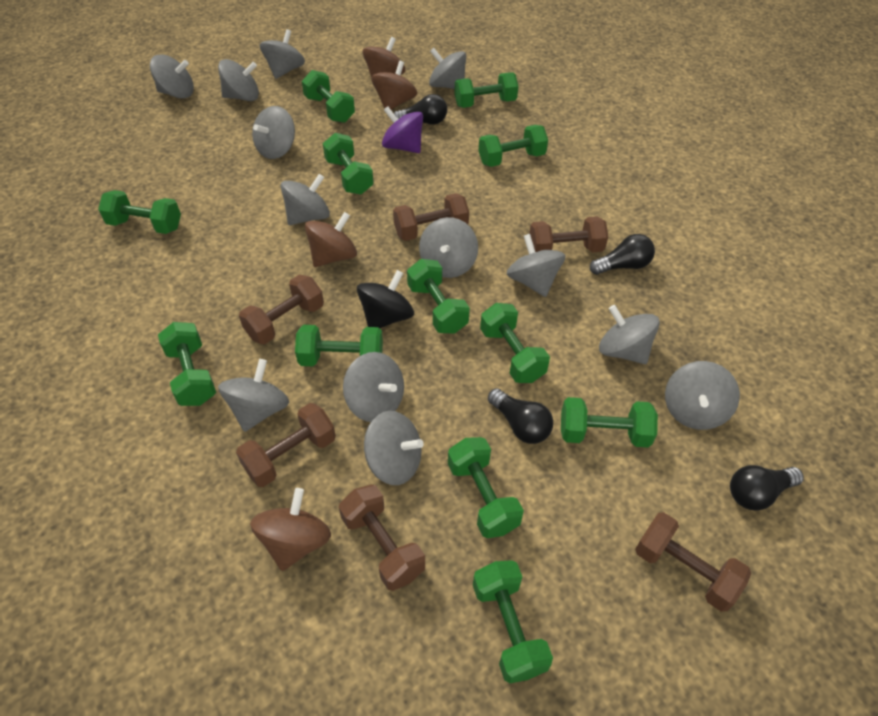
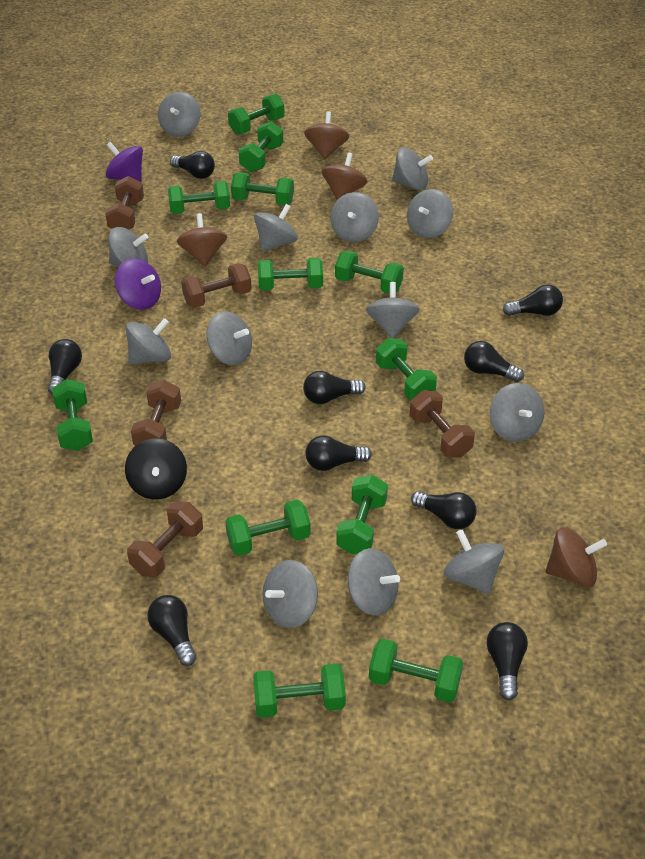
black light bulb: [394,94,447,125] [488,388,553,444] [590,234,655,275] [730,465,804,511] = 4 -> [48,339,82,395] [147,595,197,666] [170,151,215,179] [303,371,366,404] [305,436,372,471] [411,491,477,529] [464,341,524,382] [487,622,528,700] [503,284,563,316] = 9
brown dumbbell: [236,403,336,487] [239,275,324,344] [339,485,425,591] [393,193,469,241] [529,216,608,253] [635,512,751,612] = 6 -> [105,176,144,230] [127,501,203,577] [131,380,181,446] [181,263,252,308] [410,390,475,458] = 5
purple spinning top: [382,106,423,153] = 1 -> [106,142,143,182] [115,259,161,310] = 2

